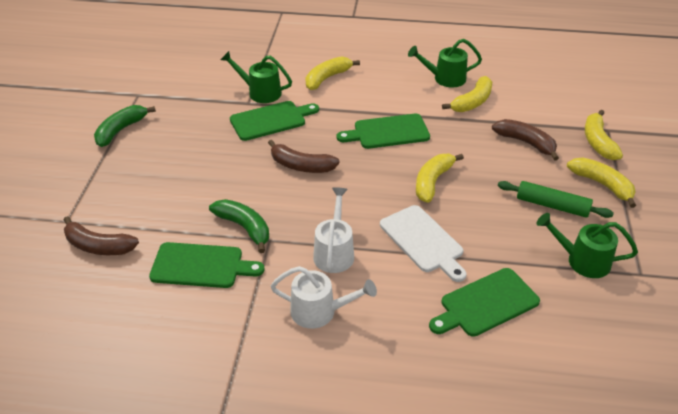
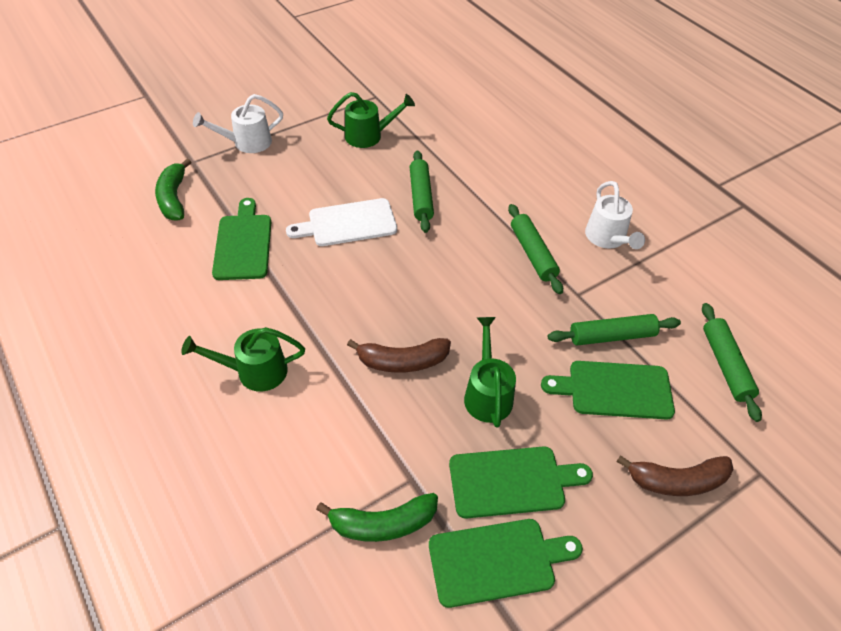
brown banana: [64,216,139,255] [268,140,340,173] [492,119,559,161] = 3 -> [347,338,451,373] [617,455,734,496] = 2
green rolling pin: [498,181,614,218] = 1 -> [410,151,434,233] [508,204,563,294] [548,314,681,346] [702,303,762,422] = 4
yellow banana: [306,56,360,90] [416,154,464,203] [442,76,492,112] [567,158,636,208] [585,110,623,160] = 5 -> none = 0

